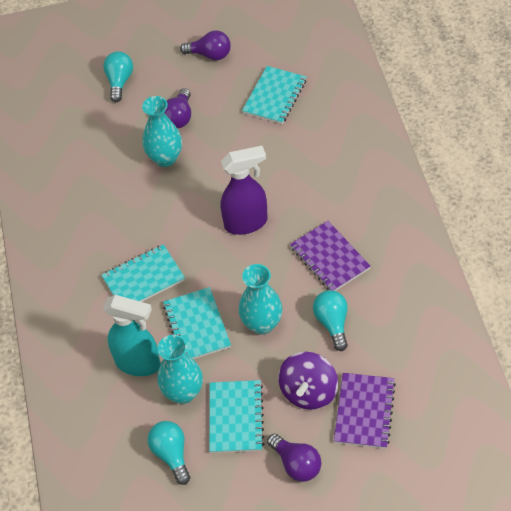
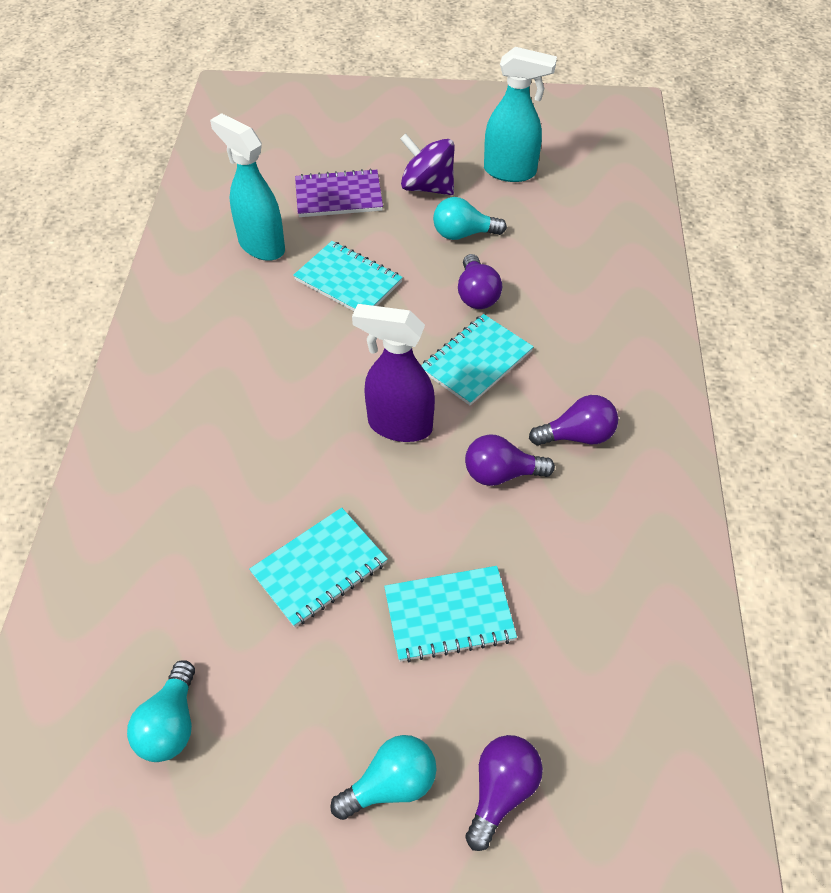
purple light bulb: [164,88,191,129] [180,31,231,60] [267,433,321,482] = 3 -> [458,254,502,309] [465,434,555,486] [465,735,543,851] [529,395,618,446] = 4
purple notebook: [290,221,371,291] [334,373,396,449] = 2 -> [295,169,383,217] = 1
turquoise spray bottle: [103,295,161,376] = 1 -> [210,113,285,261] [484,47,557,182] = 2
turquoise vase: [142,96,182,167] [157,335,203,404] [238,264,283,334] = 3 -> none = 0

